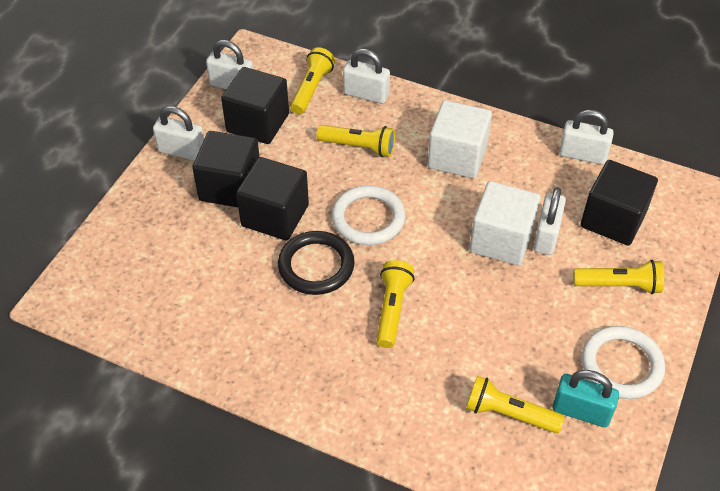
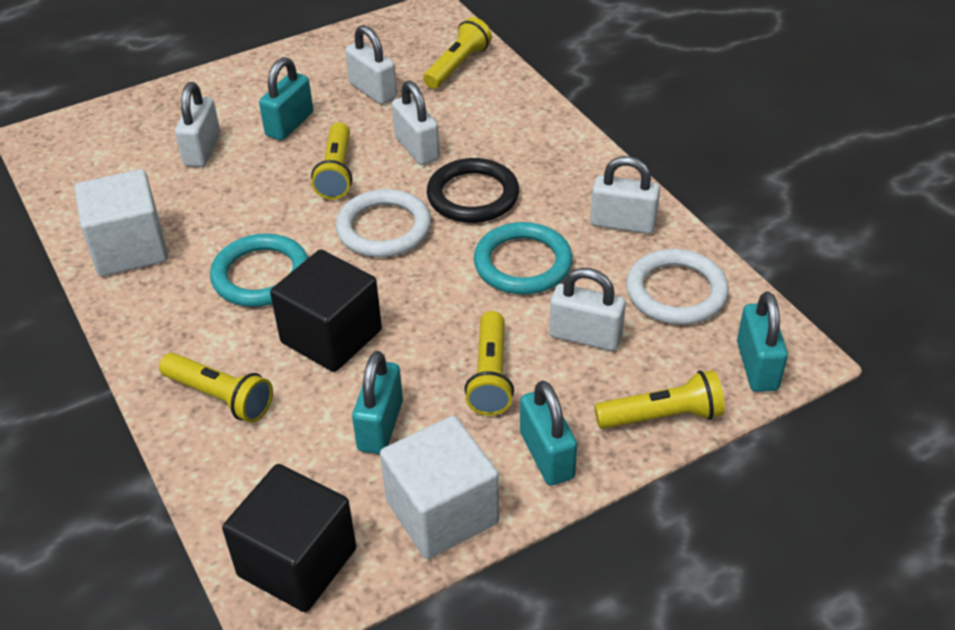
black cube: [192,131,260,207] [221,67,289,144] [236,157,309,241] [580,160,658,246] = 4 -> [222,464,356,612] [270,249,382,372] = 2
turquoise padlock: [553,370,619,427] = 1 -> [259,57,313,140] [352,351,403,454] [520,381,577,486] [737,291,788,392] = 4
turquoise ring: none = 0 -> [210,233,309,307] [474,222,573,294] = 2

